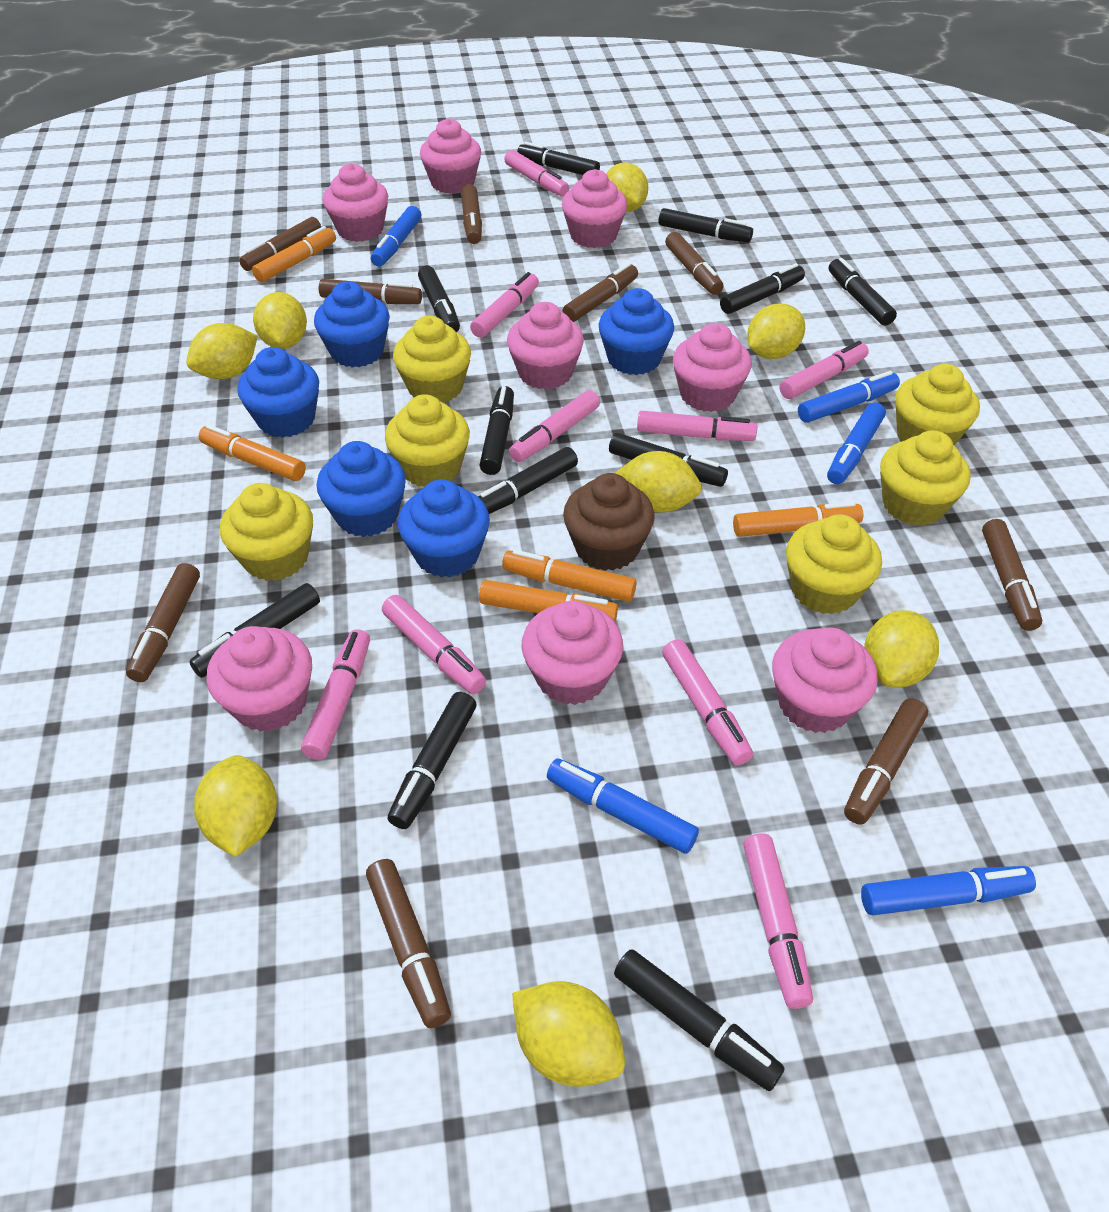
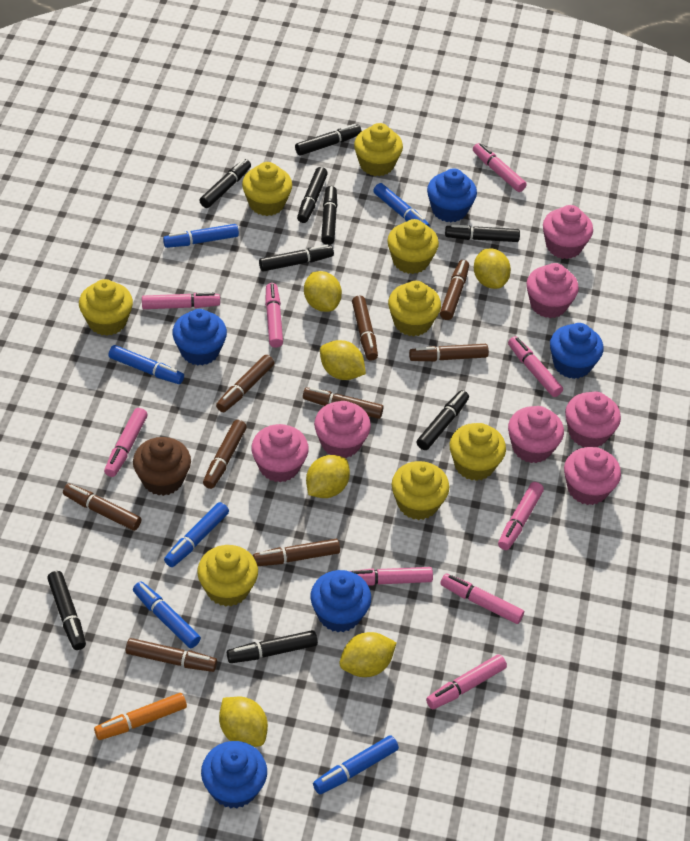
black marker: [189,583,320,678] [388,692,477,829] [418,266,460,332] [478,447,578,514] [479,386,514,475] [517,142,600,175] [609,433,728,487] [614,949,785,1091] [659,208,753,242] [720,263,805,314] [829,258,897,326] = 11 -> [47,571,86,650] [199,159,251,208] [227,630,318,663] [259,245,334,272] [295,124,362,156] [297,167,328,223] [321,186,337,245] [417,390,469,450] [445,224,520,242] = 9
blue marker: [371,206,421,267] [547,758,699,854] [798,371,900,423] [827,402,886,484] [861,866,1036,916] = 5 -> [108,345,184,384] [133,581,201,648] [163,224,239,248] [164,502,229,567] [313,735,399,794] [373,183,430,227] = 6
orange marker: [199,424,306,481] [252,226,336,282] [479,580,618,622] [502,549,636,602] [733,502,863,537] = 5 -> [94,693,187,740] = 1
pink cupcake: [207,626,312,732] [323,163,388,242] [420,118,481,194] [507,302,584,390] [521,601,623,705] [562,169,627,248] [673,323,752,412] [772,627,878,733] = 8 -> [251,424,309,482] [314,401,371,458] [508,406,564,463] [527,263,579,318] [543,205,593,259] [564,447,621,505] [565,391,621,447] = 7
yellow cupcake: [220,483,313,581] [385,394,470,487] [393,316,471,403] [786,514,882,615] [880,430,971,526] [895,364,980,445] = 6 -> [79,279,133,336] [197,545,258,607] [242,162,292,216] [354,123,403,176] [387,219,439,274] [388,281,441,336] [392,461,449,520] [449,423,506,481] = 8
yellow lemon: [186,323,258,379] [194,755,277,857] [253,292,307,349] [512,981,625,1087] [607,163,648,212] [615,451,702,513] [747,304,805,359] [864,610,939,688] = 8 -> [219,697,268,747] [304,271,342,312] [306,455,350,498] [320,340,366,380] [339,632,397,677] [474,249,511,289] = 6

